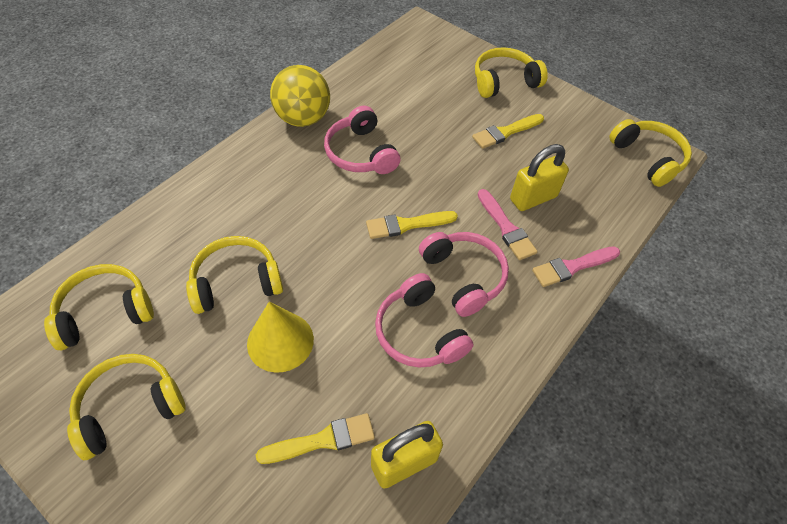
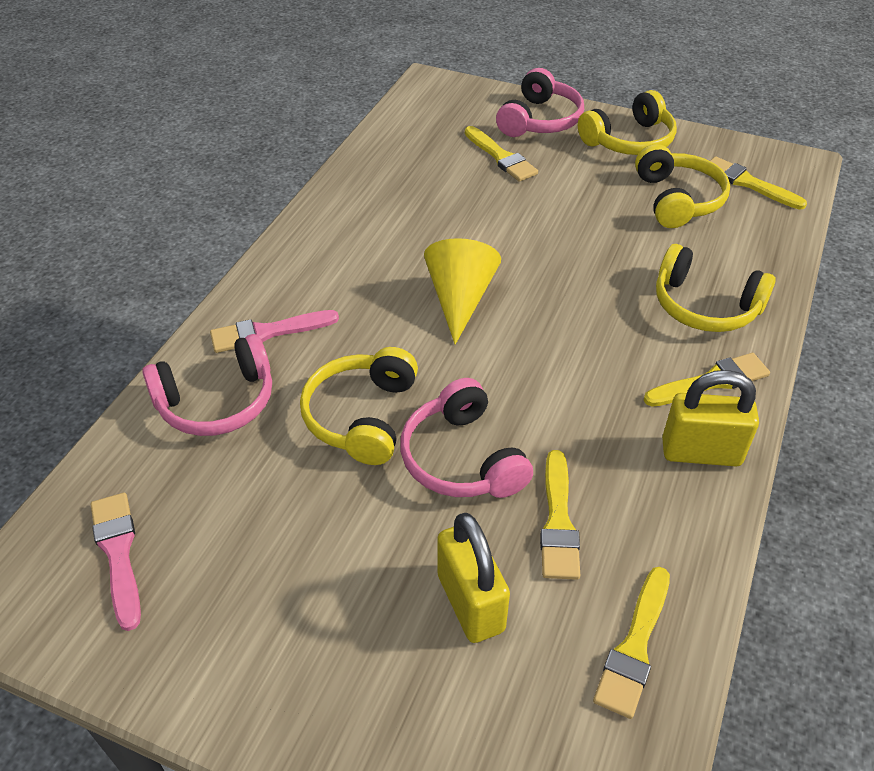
yellow ball: [270,65,330,127] = 1 -> none = 0
yellow brush: [256,413,375,464] [366,211,458,239] [472,114,544,149] = 3 -> [465,126,538,182] [540,450,580,580] [593,567,670,719] [644,353,770,407] [710,156,807,210] = 5
yellow headphones: [44,264,154,350] [67,354,186,460] [186,236,283,314] [475,47,548,98] [609,119,692,187] = 5 -> [300,347,418,465] [578,90,677,155] [635,144,730,228] [656,244,776,332] = 4

